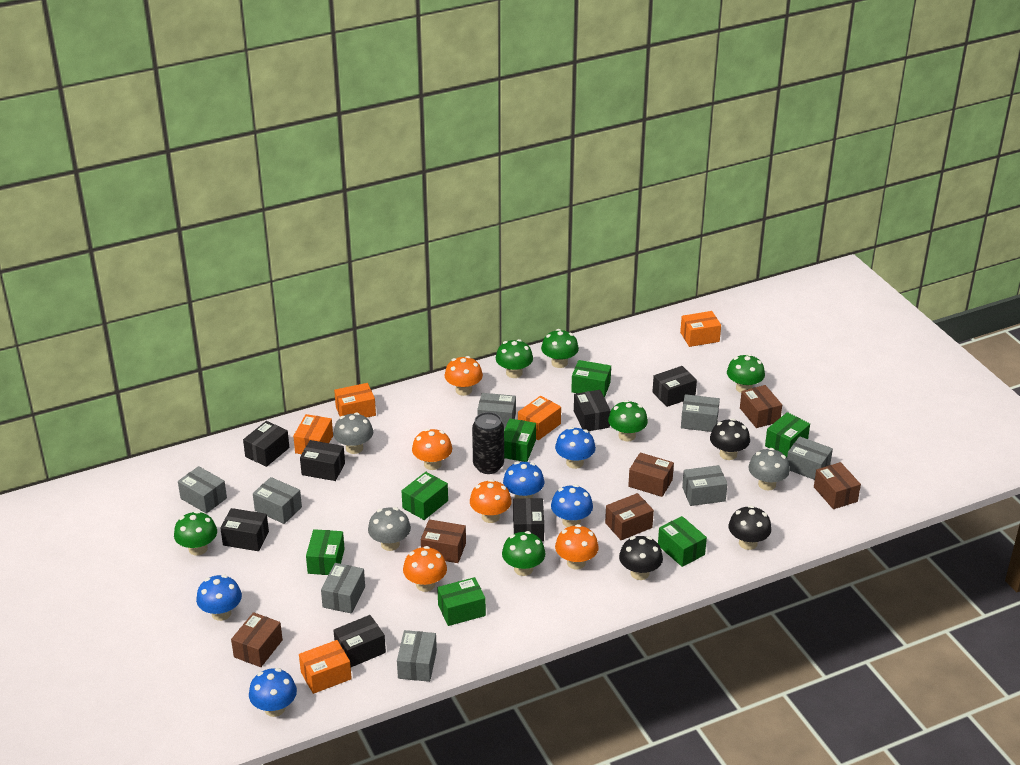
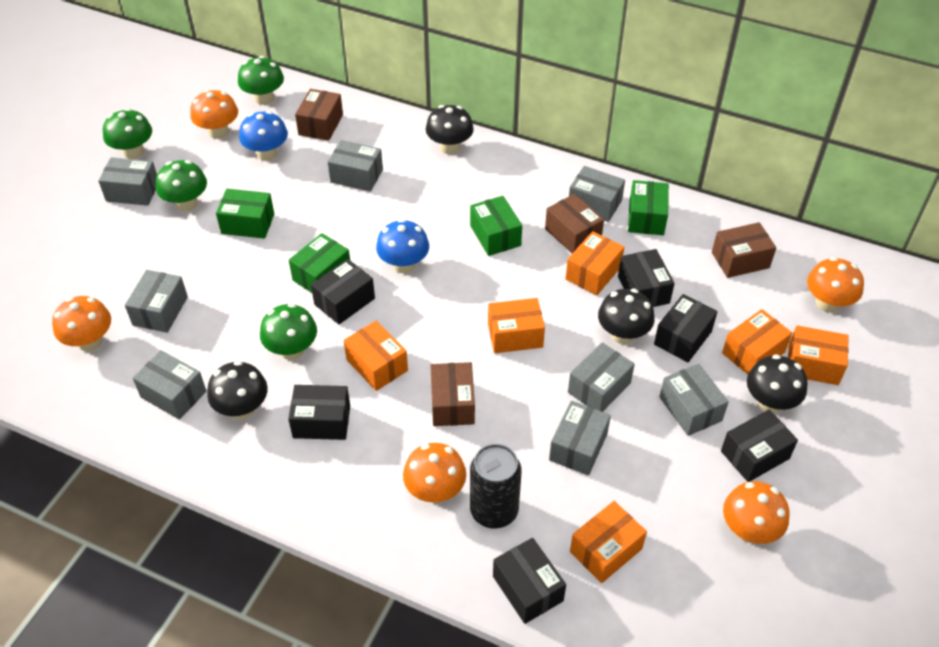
black box: [220,508,269,551] [243,421,289,467] [300,440,345,481] [333,615,386,667] [513,498,544,541] [574,390,611,431] [653,366,697,407] = 7 -> [288,385,350,440] [311,259,375,324] [493,538,566,624] [618,249,675,307] [654,294,718,362] [721,409,798,482] = 6
black mushroom: [619,536,663,580] [710,418,750,460] [729,505,772,550] = 3 -> [207,361,268,420] [426,105,474,154] [598,289,655,344] [747,354,808,413] = 4
blue mushroom: [196,575,242,621] [249,668,297,717] [503,461,544,499] [551,484,593,527] [555,427,596,469] = 5 -> [239,111,288,161] [376,219,429,273] = 2
brown box: [231,612,283,667] [421,519,466,563] [605,493,654,540] [628,452,674,497] [740,385,782,428] [814,462,861,509] = 6 -> [295,89,343,141] [430,362,475,426] [545,194,604,253] [712,222,776,278] = 4
green box: [306,529,345,575] [402,472,448,520] [437,577,486,626] [504,418,536,462] [571,360,611,398] [658,516,707,567] [765,412,810,457] = 7 -> [216,189,274,239] [289,233,350,293] [470,196,522,256] [628,180,669,235] = 4
green mushroom: [174,511,217,555] [496,339,533,378] [502,531,546,576] [541,329,579,368] [608,400,648,441] [727,354,765,393] = 6 -> [103,108,152,159] [156,160,207,211] [238,56,284,105] [260,303,317,360] = 4
grey mushroom: [333,413,373,454] [368,507,411,551] [749,448,790,490] = 3 -> none = 0
orange box: [293,414,333,454] [299,640,352,694] [334,383,376,418] [518,396,561,440] [680,311,721,347] = 5 -> [344,321,408,391] [488,298,545,353] [566,231,624,295] [570,501,647,583] [722,309,792,374] [788,325,849,385] = 6

